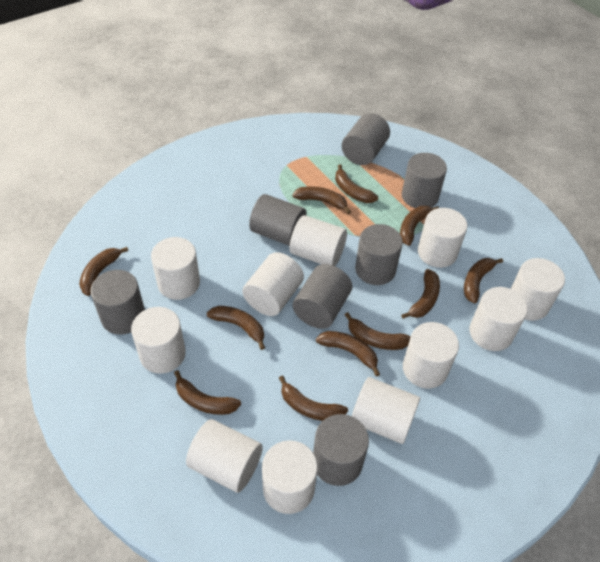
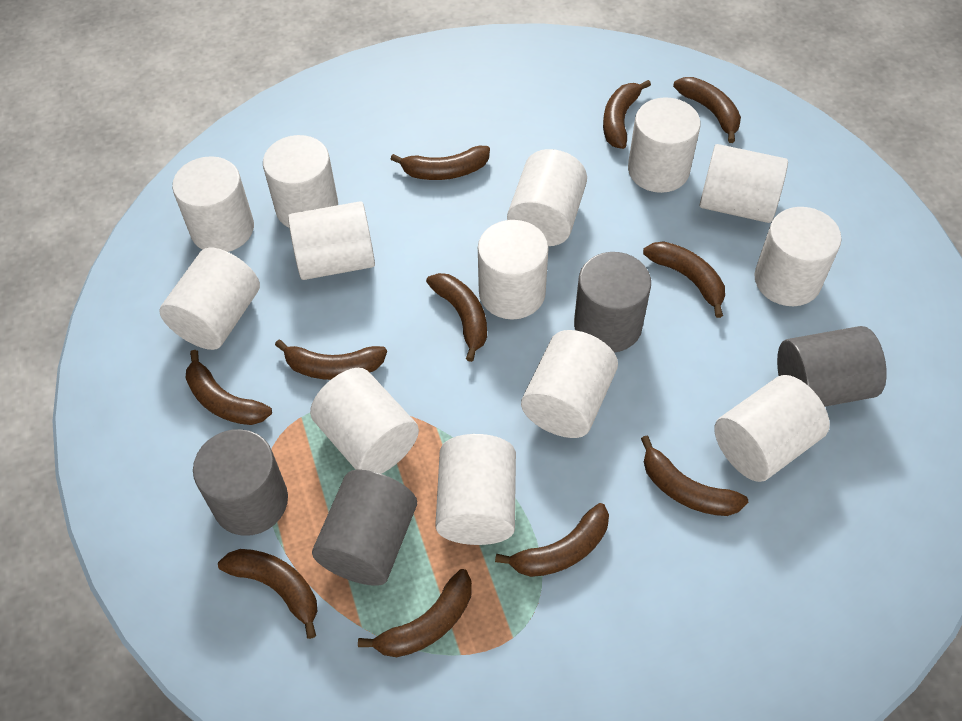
grey cylinder: [91,270,145,335] [249,194,307,246] [293,264,352,329] [313,414,369,486] [342,113,390,165] [355,224,403,285] [402,153,447,208] = 7 -> [193,429,288,536] [312,470,417,586] [574,252,651,352] [777,326,887,407] = 4
white cylinder: [131,307,186,374] [151,237,200,300] [186,419,263,493] [243,252,304,316] [262,440,318,514] [290,215,347,266] [352,377,420,444] [403,322,459,389] [418,208,467,268] [470,287,528,351] [511,258,565,321] = 11 -> [159,248,260,350] [172,156,254,252] [263,135,338,228] [288,201,375,280] [310,368,419,474] [435,434,516,545] [478,220,549,320] [507,149,587,246] [521,330,618,438] [628,97,701,193] [700,144,788,223] [714,375,830,482] [754,207,842,306] = 13

